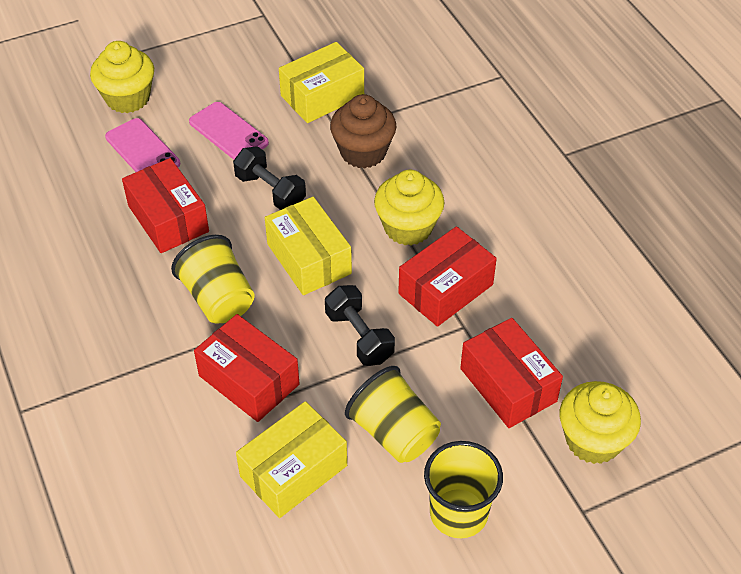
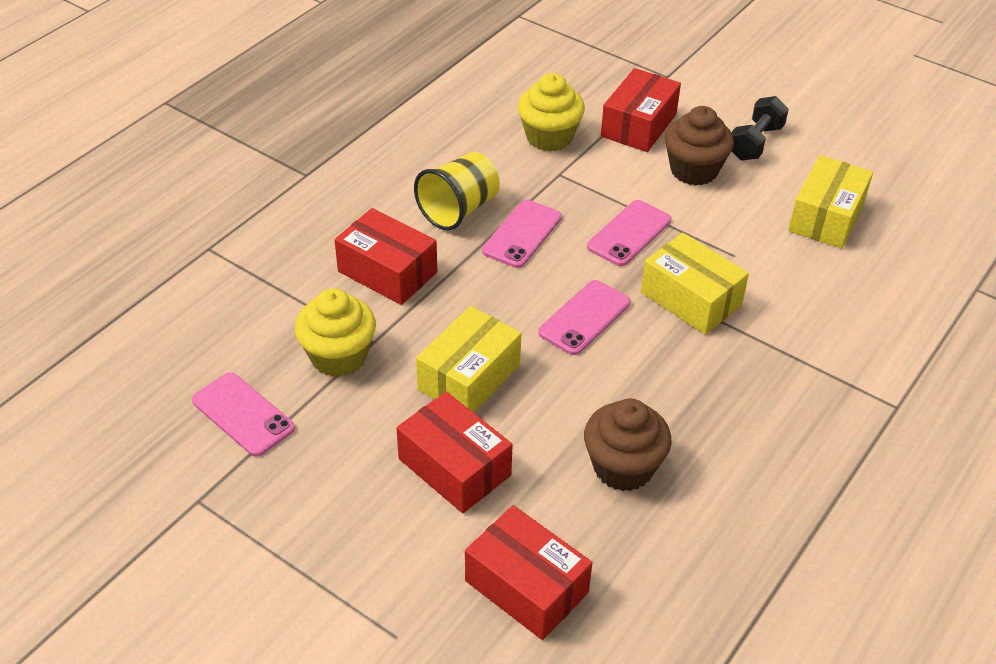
black dumbbell: [233,146,306,210] [325,285,395,366] = 2 -> [731,96,789,161] = 1
brown cupcake: [330,94,397,168] = 1 -> [584,399,672,491] [665,106,734,185] = 2
pink phone: [105,118,180,172] [189,102,269,160] = 2 -> [192,372,295,457] [482,200,562,268] [538,280,630,355] [587,200,671,266] = 4
yellow cup: [171,235,255,323] [345,366,441,463] [424,441,503,538] = 3 -> [414,152,500,230] = 1
yellow cupcake: [90,41,154,113] [374,170,444,245] [560,381,641,464] = 3 -> [295,288,376,377] [518,73,585,152] = 2

